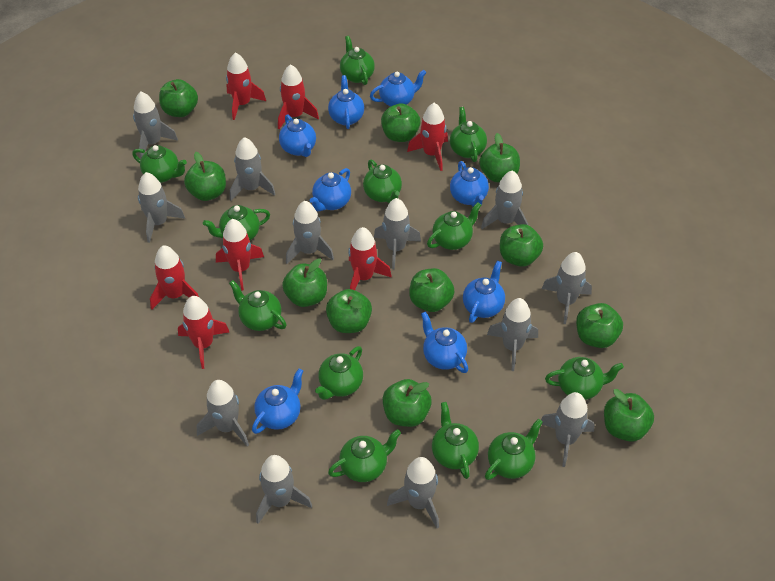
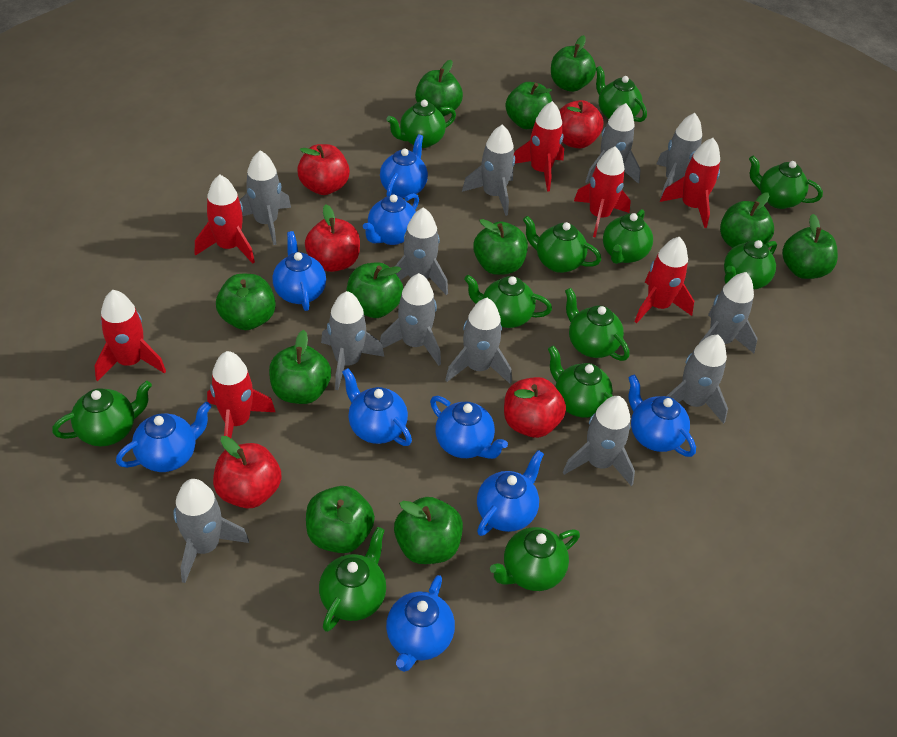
blue teapot: [252,369,303,434] [279,114,316,157] [310,168,351,211] [328,75,364,129] [370,70,427,107] [421,311,468,373] [450,161,489,206] [463,261,505,323] = 8 -> [116,402,211,472] [272,231,326,311] [342,368,412,446] [363,193,419,245] [380,134,428,198] [386,575,455,672] [430,396,508,459] [477,450,544,536] [628,375,696,457] = 9
red apple: none = 0 -> [213,436,281,508] [297,144,350,195] [305,205,360,272] [504,377,566,438] [559,100,603,148] = 5

